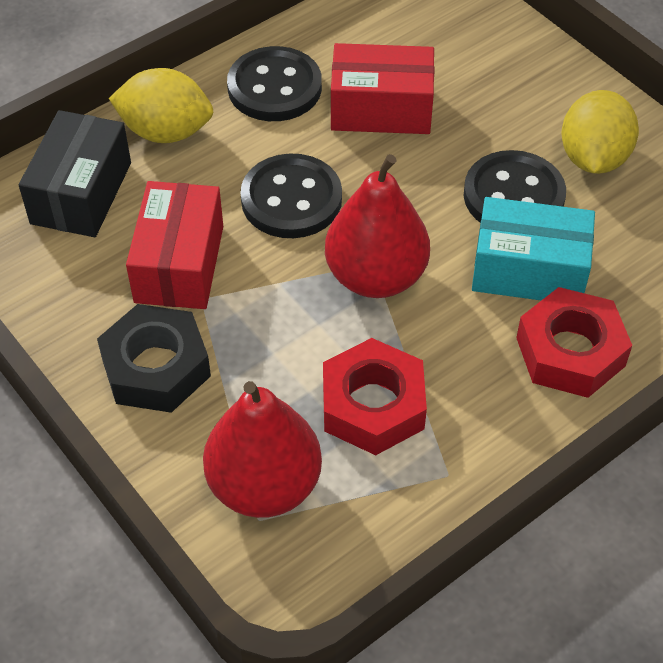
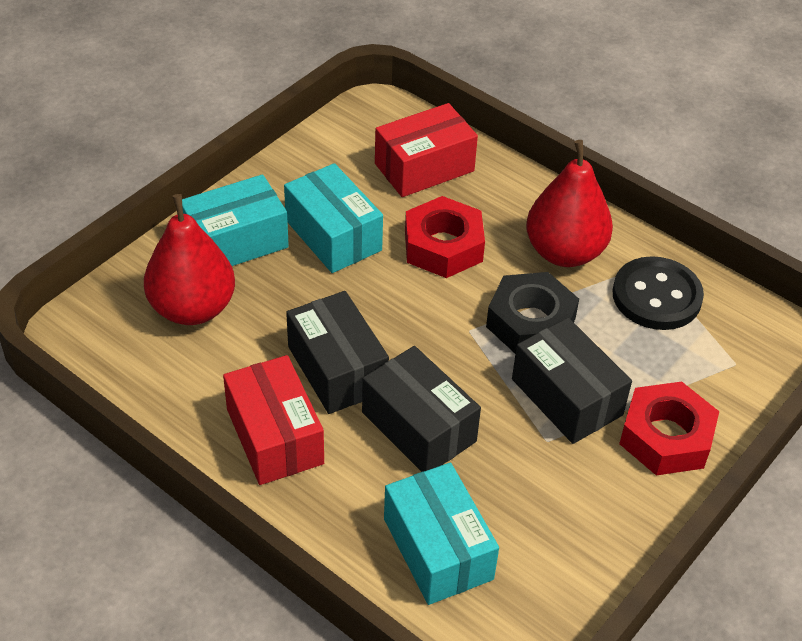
black box: [19,110,131,237] = 1 -> [286,291,389,414] [362,346,481,472] [512,318,632,444] = 3
black button: [227,46,322,121] [240,153,342,238] [464,150,566,223] = 3 -> [613,256,704,330] = 1
turquoise box: [472,197,595,300] = 1 -> [182,174,289,266] [284,163,383,273] [384,463,499,605] = 3
yellow lemon: [109,68,213,143] [561,90,639,174] = 2 -> none = 0

